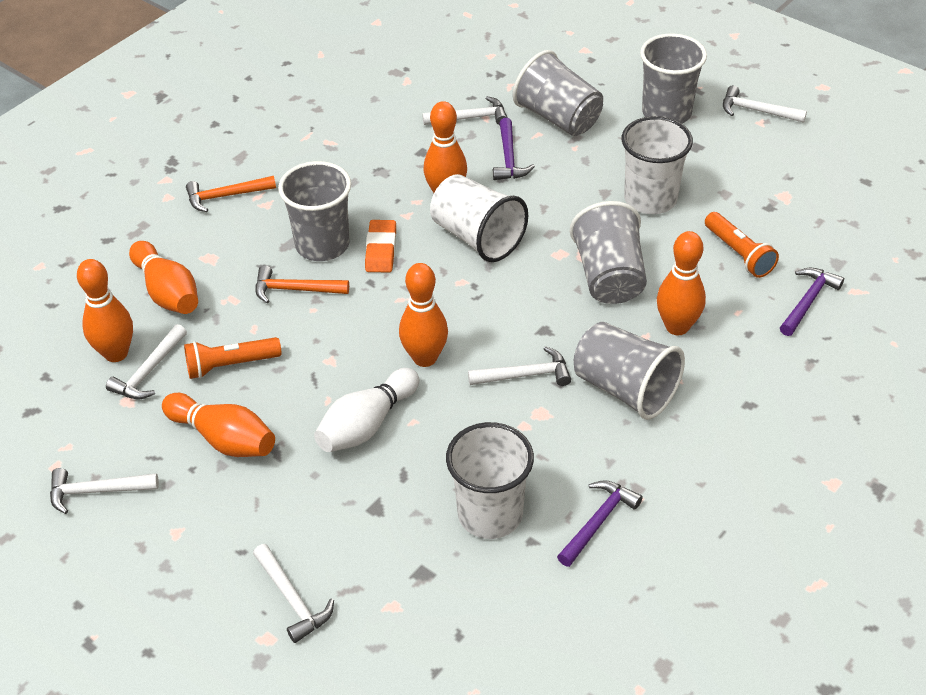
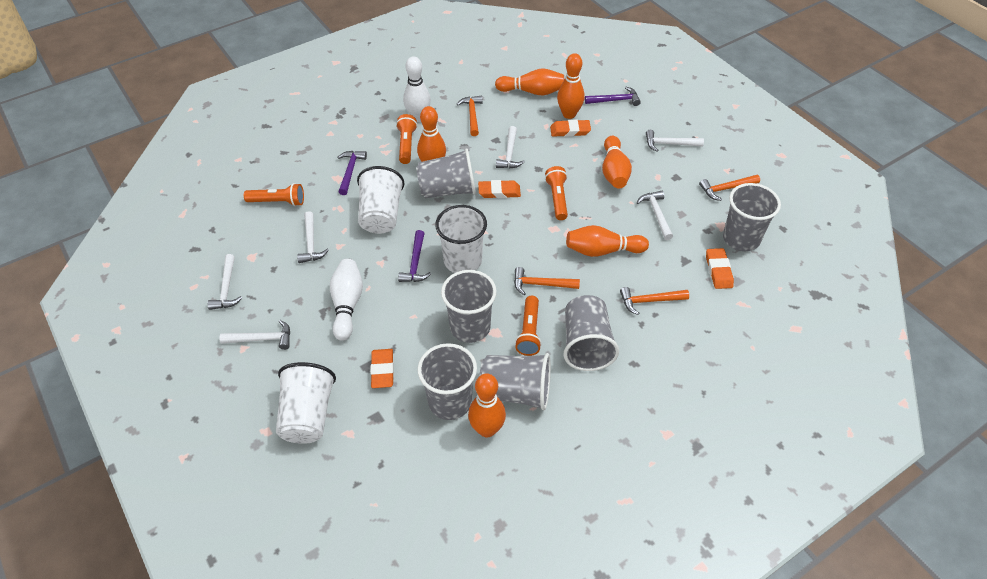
grey cup: [278,161,351,261] [513,50,603,136] [570,201,647,304] [574,322,685,420] [640,33,707,124] = 5 -> [416,149,476,198] [417,343,477,420] [441,270,497,343] [479,353,551,411] [563,295,619,371] [723,183,781,251] = 6
orange eraser: [365,220,396,272] = 1 -> [371,349,394,388] [478,180,521,198] [550,119,591,137] [706,248,734,289] = 4
orange flashlight: [184,337,282,379] [705,212,779,278] = 2 -> [244,183,304,206] [396,114,417,164] [515,296,542,356] [545,166,568,220] = 4
orange hammer: [186,176,276,212] [255,265,349,303] = 2 -> [457,96,483,136] [514,267,580,295] [620,287,689,315] [699,175,760,201] = 4
white bowling pin: [314,368,419,452] = 1 -> [330,259,363,341] [403,56,431,122] = 2

